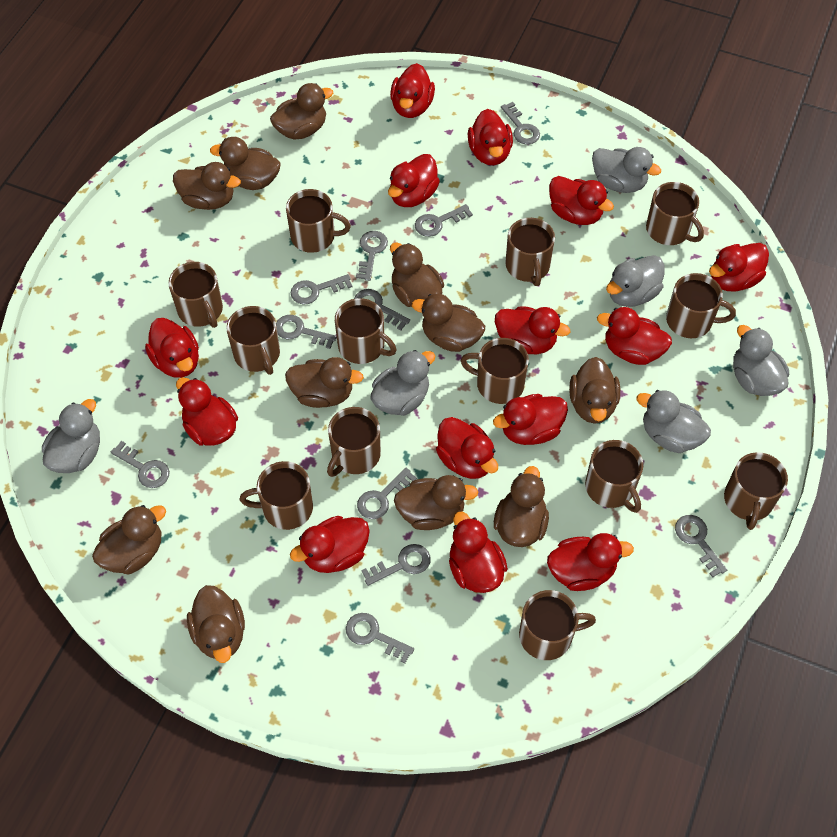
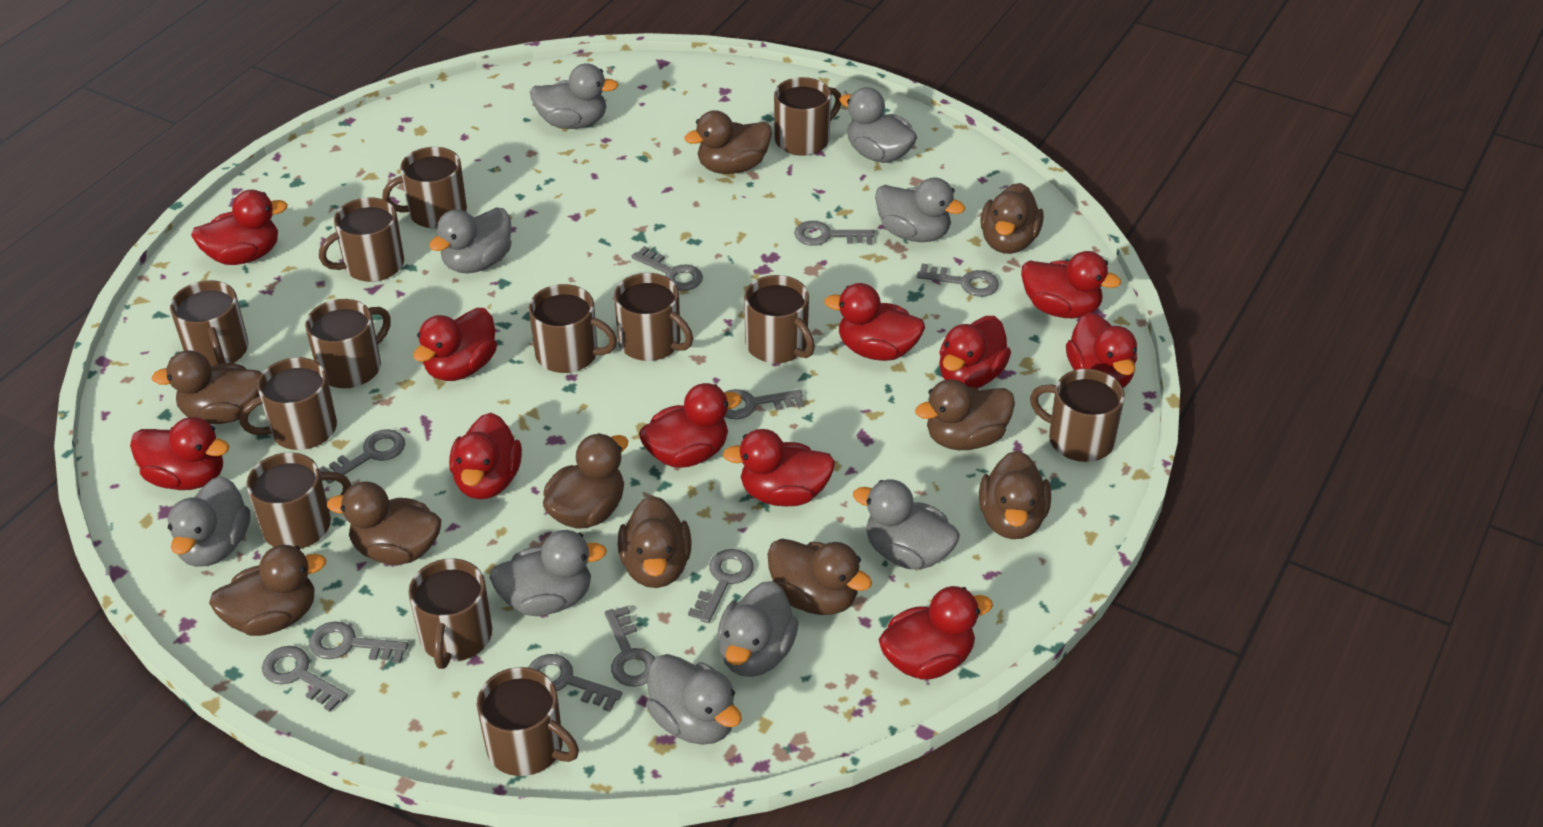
brown duck: [92,505,166,574] [173,162,241,210] [187,585,245,663] [210,137,280,190] [270,83,333,140] [285,357,364,408] [390,242,444,307] [394,475,478,530] [412,293,485,352] [494,466,549,547] [569,357,620,424] = 11 -> [151,350,262,424] [209,545,327,636] [327,482,441,565] [543,433,628,528] [618,496,692,588] [684,110,772,174] [767,539,872,615] [915,379,1015,450] [979,450,1051,539] [980,183,1044,254] = 10
grey duck: [42,399,100,473] [371,350,435,416] [592,147,661,193] [606,255,665,307] [636,390,711,453] [733,325,789,396] = 6 -> [168,476,250,567] [429,208,512,273] [489,530,607,616] [530,63,619,129] [646,654,742,745] [717,581,798,677] [839,87,917,163] [853,480,960,569] [875,177,965,242] = 9
grey key: [111,441,170,488] [276,315,337,349] [291,274,353,304] [346,613,414,663] [354,289,410,331] [356,231,388,281] [357,468,417,519] [361,544,431,586] [415,204,473,237] [501,102,540,144] [675,515,727,578] = 11 -> [262,646,348,712] [309,621,408,664] [319,429,405,484] [528,654,622,712] [605,606,655,687] [631,246,703,291] [688,549,753,623] [724,389,804,419] [794,221,875,246] [917,263,999,297] = 10
red duck: [145,318,199,378] [176,377,238,446] [290,516,370,573] [388,154,440,207] [390,63,435,118] [436,417,498,479] [449,512,508,593] [468,109,513,165] [493,394,568,445] [495,306,570,354] [547,533,634,591] [549,176,614,225] [597,307,672,365] [709,243,769,292] = 14 -> [130,417,230,490] [191,190,288,265] [413,308,497,381] [449,413,522,499] [639,383,742,468] [723,429,835,507] [824,283,925,361] [878,586,993,680] [939,316,1011,388] [1021,251,1121,319] [1066,312,1137,388] = 11

